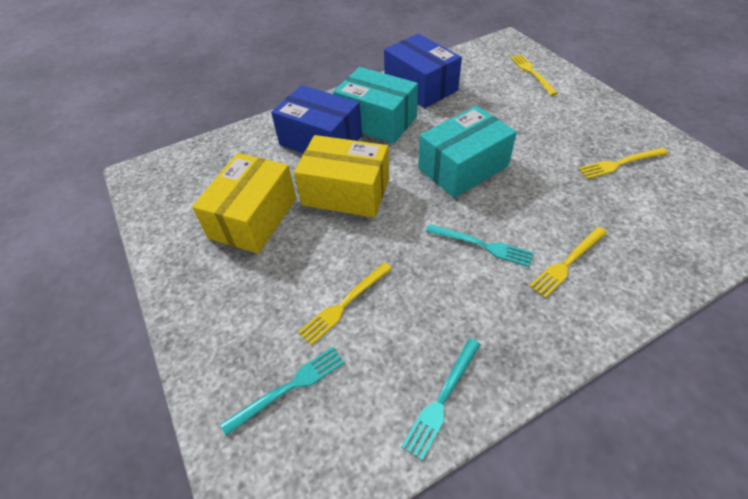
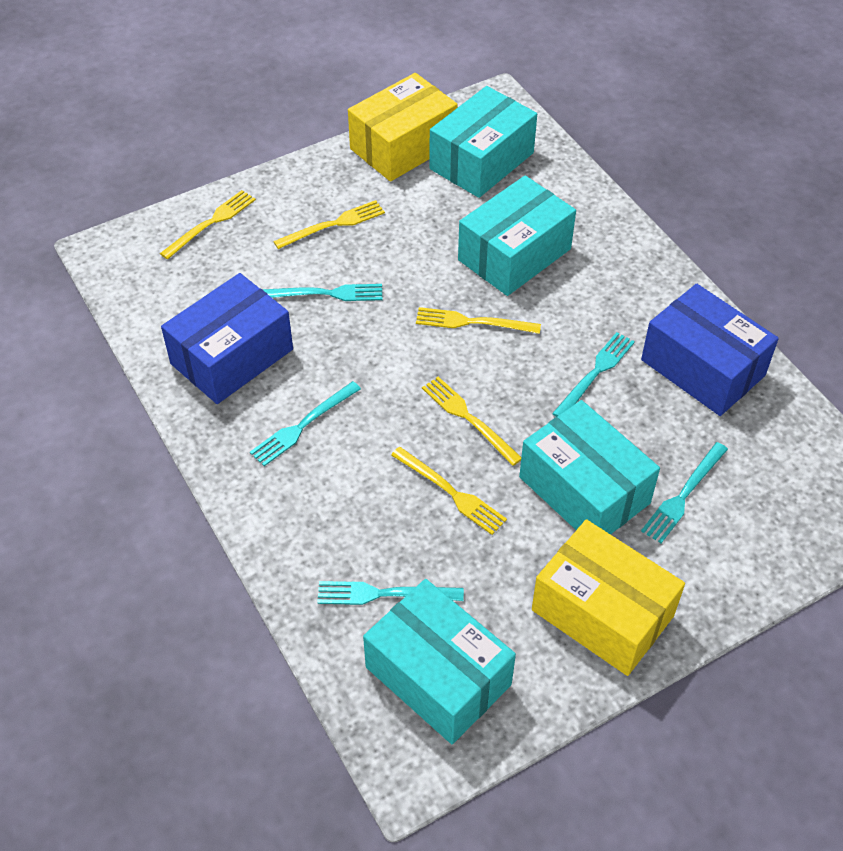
turquoise box: [333,67,418,144] [418,106,517,198] = 2 -> [363,579,516,745] [429,86,537,198] [458,176,576,296] [519,400,660,535] = 4
turquoise fork: [220,346,345,436] [401,338,481,461] [426,224,534,267] = 3 -> [250,381,361,466] [262,284,382,301] [317,581,464,605] [552,332,635,417] [641,442,728,543] = 5
yellow fork: [298,262,392,346] [510,54,558,96] [529,227,607,298] [578,148,668,179] = 4 -> [160,190,256,259] [273,200,385,249] [391,447,507,535] [416,307,541,334] [422,377,521,466] = 5

